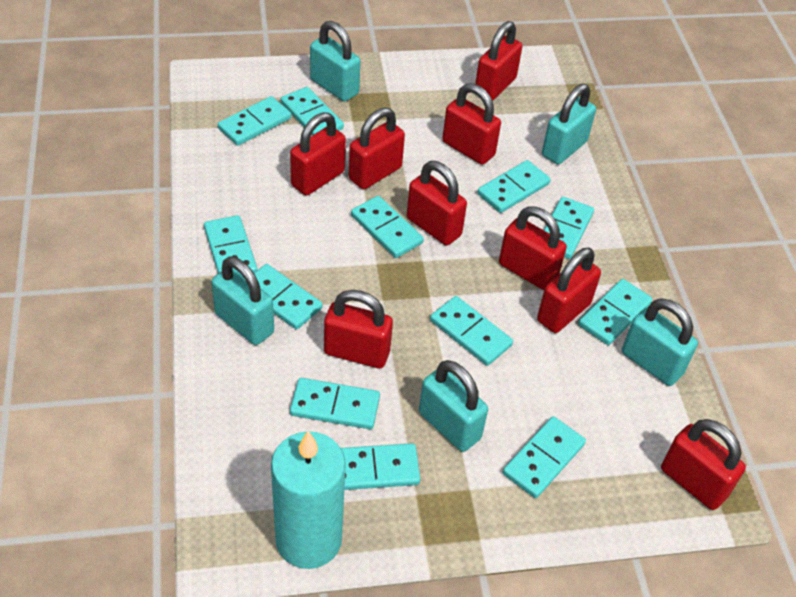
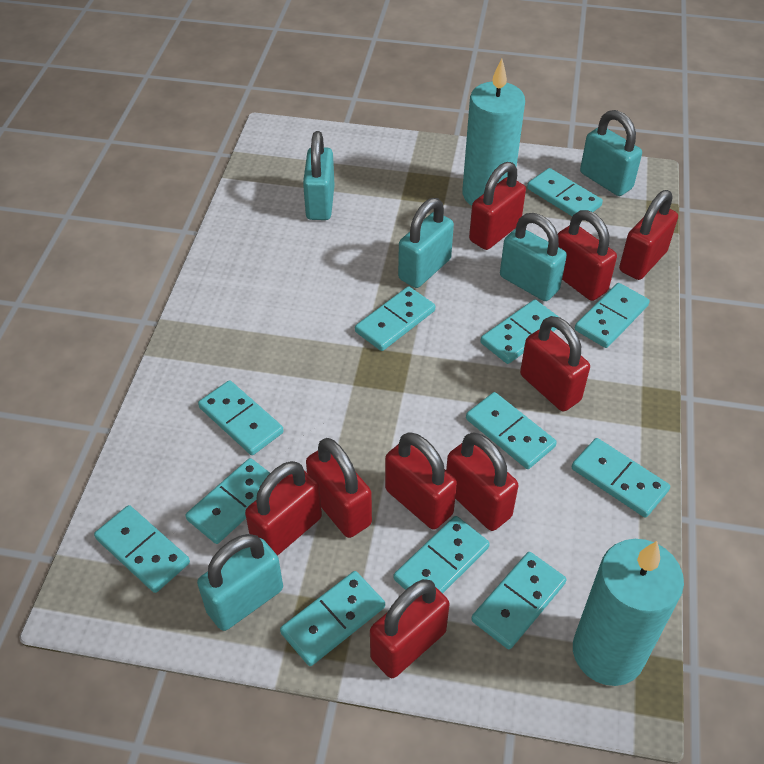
turquoise candle: [271,431,346,569] = 1 -> [462,59,525,206] [573,539,684,686] = 2

